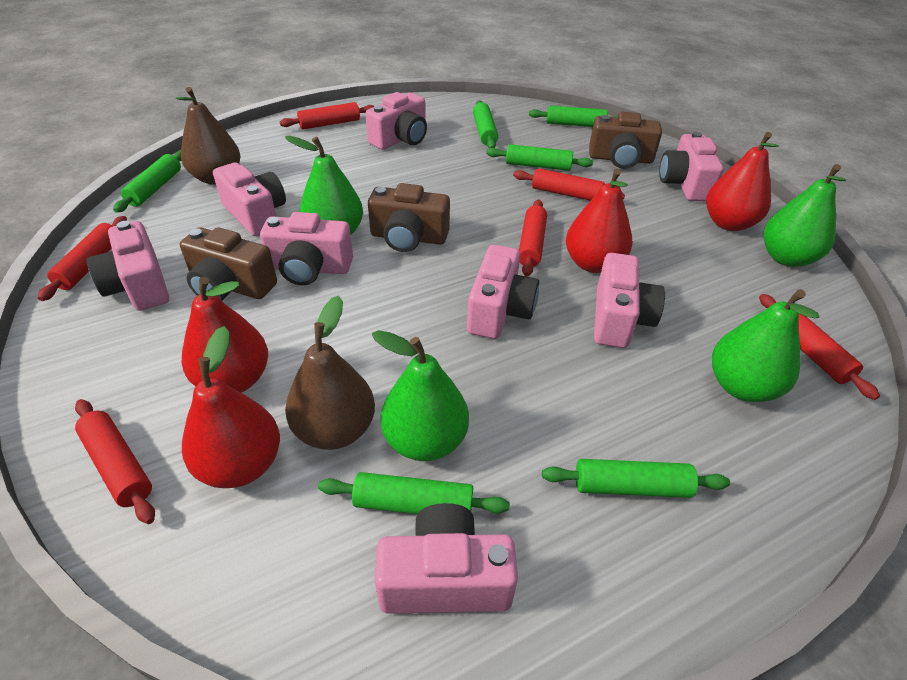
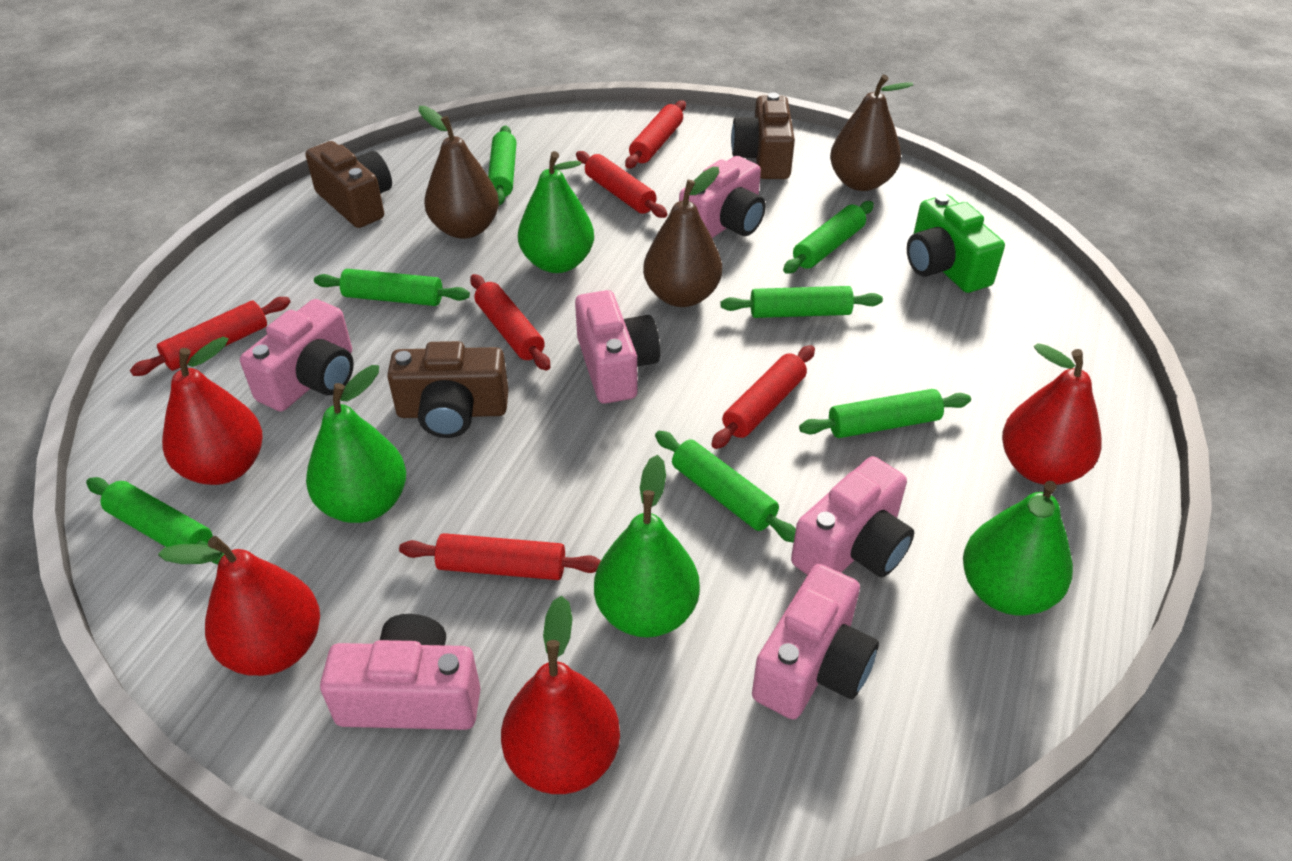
brown pear: [175,87,240,185] [285,296,375,450] = 2 -> [418,106,499,239] [643,167,722,307] [830,75,913,191] = 3
green camera: none = 0 -> [907,194,1005,293] = 1
green rolling pin: [113,151,182,213] [318,472,510,514] [473,100,498,149] [486,144,593,171] [529,105,618,127] [542,459,730,498] = 6 -> [86,477,224,564] [314,269,470,306] [488,125,516,205] [655,431,796,543] [721,286,883,318] [783,201,874,274] [799,389,971,438] = 7
pink camera: [86,221,169,311] [213,162,286,236] [260,212,353,285] [365,92,427,150] [375,503,518,614] [467,245,539,339] [594,253,665,348] [659,132,724,201] = 8 -> [240,299,354,412] [320,614,481,730] [575,290,660,404] [679,156,766,238] [752,564,879,720] [791,456,914,577] = 6

